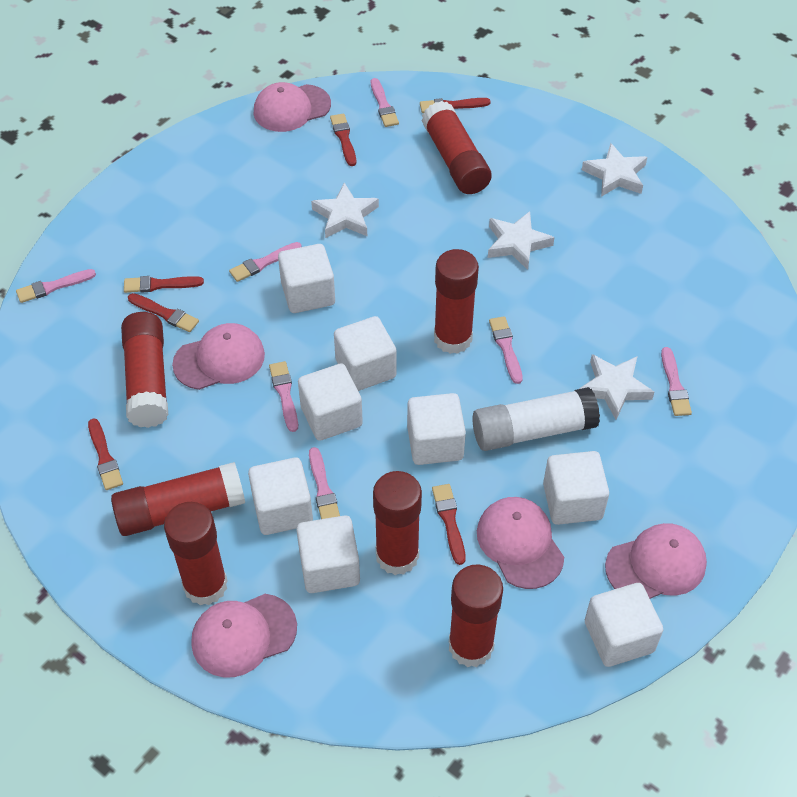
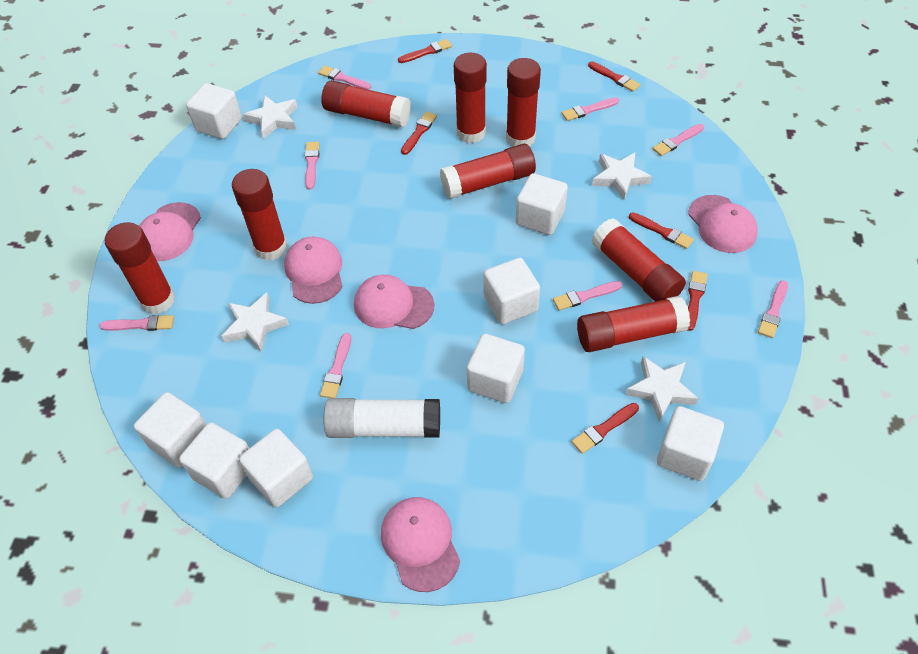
pink brush: [16,269,96,303] [229,242,302,282] [269,361,298,432] [309,447,340,519] [371,78,399,127] [489,316,523,384] [661,347,692,416] = 7 -> [99,315,174,331] [305,142,320,190] [318,66,371,90] [320,333,351,398] [553,281,622,311] [562,97,619,121] [652,124,704,156] [758,280,788,338] = 8
red glue stick: [111,462,245,536] [121,312,168,428] [164,502,228,605] [373,471,422,575] [421,101,492,194] [434,249,479,354] [449,564,503,667] = 7 -> [105,222,175,314] [232,169,287,261] [321,80,411,128] [440,144,536,199] [454,53,487,143] [506,58,541,147] [577,296,690,352] [591,218,686,302] = 8

